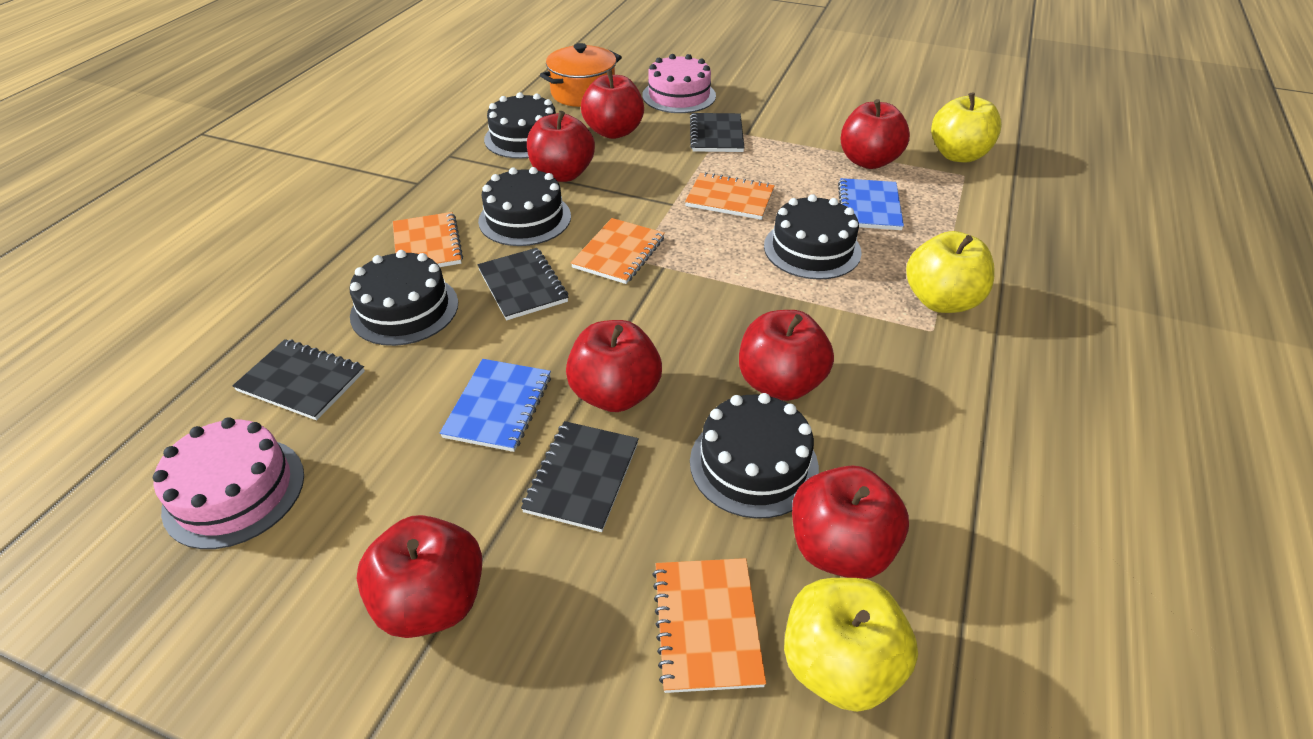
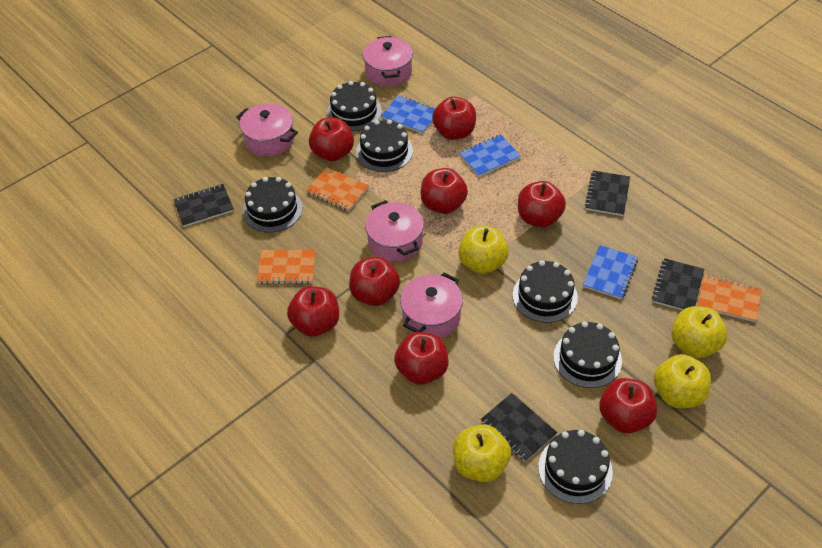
black cake: [349,250,458,346] [478,167,571,246] [484,92,556,159] [690,393,819,519] [764,194,862,279] = 5 -> [243,177,303,233] [327,81,382,131] [356,120,413,172] [513,260,578,323] [538,430,613,504] [553,321,622,388] = 6
blue notebook: [440,359,551,452] [838,178,904,230] = 2 -> [381,95,435,134] [459,134,521,177] [583,245,638,299] = 3
orange notebook: [393,212,463,267] [571,218,665,284] [652,558,766,693] [685,172,775,220] = 4 -> [257,250,316,284] [306,167,369,212] [698,275,761,322] = 3
orange pot: [540,43,622,107] = 1 -> none = 0
pink cake: [153,417,304,549] [642,54,716,113] = 2 -> none = 0
pink pot: none = 0 -> [236,103,298,157] [363,36,413,87] [365,200,424,262] [400,273,463,338] = 4
red apple: [356,515,482,638] [527,111,595,182] [566,320,662,412] [581,70,644,139] [739,310,834,401] [792,466,909,579] [841,99,910,169] = 7 -> [287,286,339,337] [309,117,354,161] [349,257,400,306] [394,332,448,385] [421,168,468,214] [432,97,476,140] [518,181,566,228] [599,378,657,433] = 8
yellow apple: [784,578,918,712] [906,231,995,313] [931,92,1002,162] = 3 -> [453,424,511,482] [458,226,509,274] [654,354,711,408] [672,306,727,358] = 4

